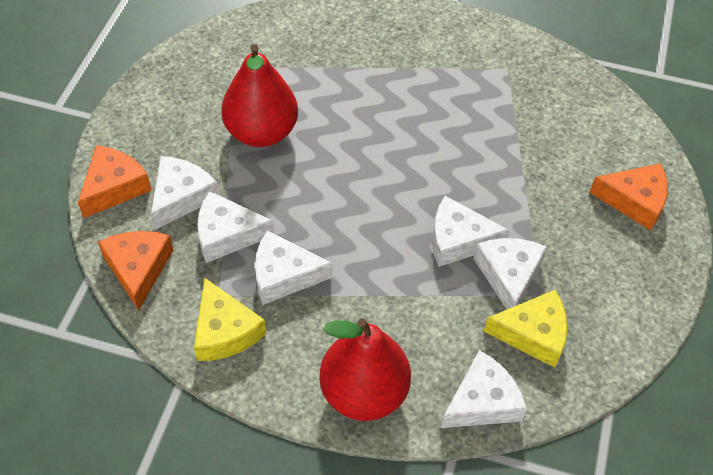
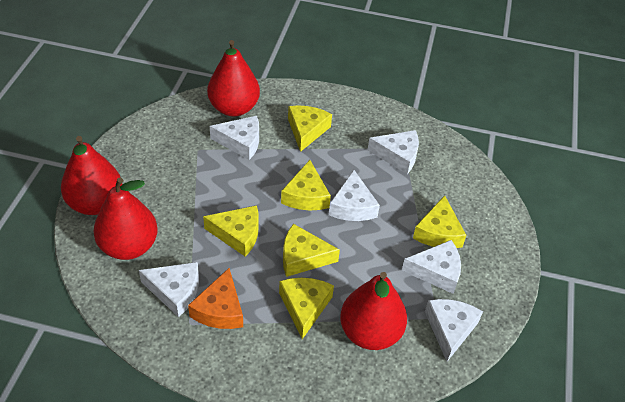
orange cheese: [78,145,152,218] [98,231,173,311] [589,163,668,231] = 3 -> [188,268,243,329] = 1
red pear: [221,44,298,147] [319,318,411,421] = 2 -> [61,136,122,215] [93,178,158,260] [207,40,260,116] [340,272,407,350] = 4
yellow cheese: [194,278,266,361] [484,290,567,368] = 2 -> [203,205,259,257] [279,278,334,339] [281,160,331,210] [283,224,340,277] [288,105,332,152] [413,195,466,248] = 6

